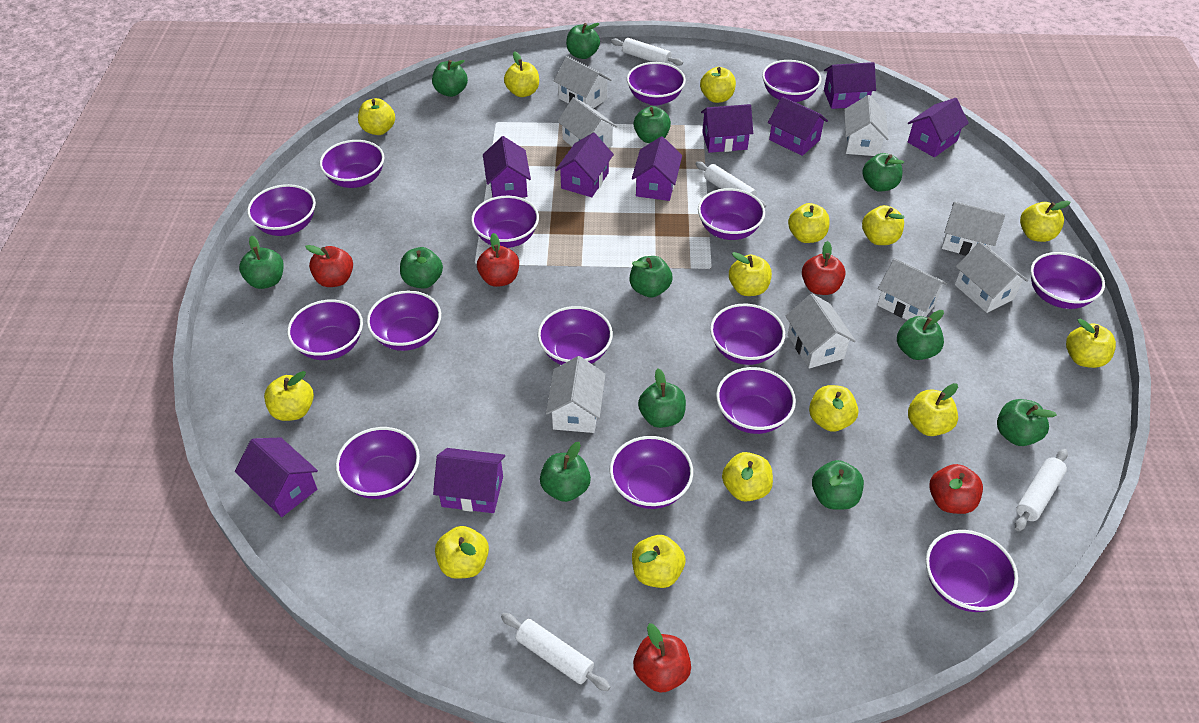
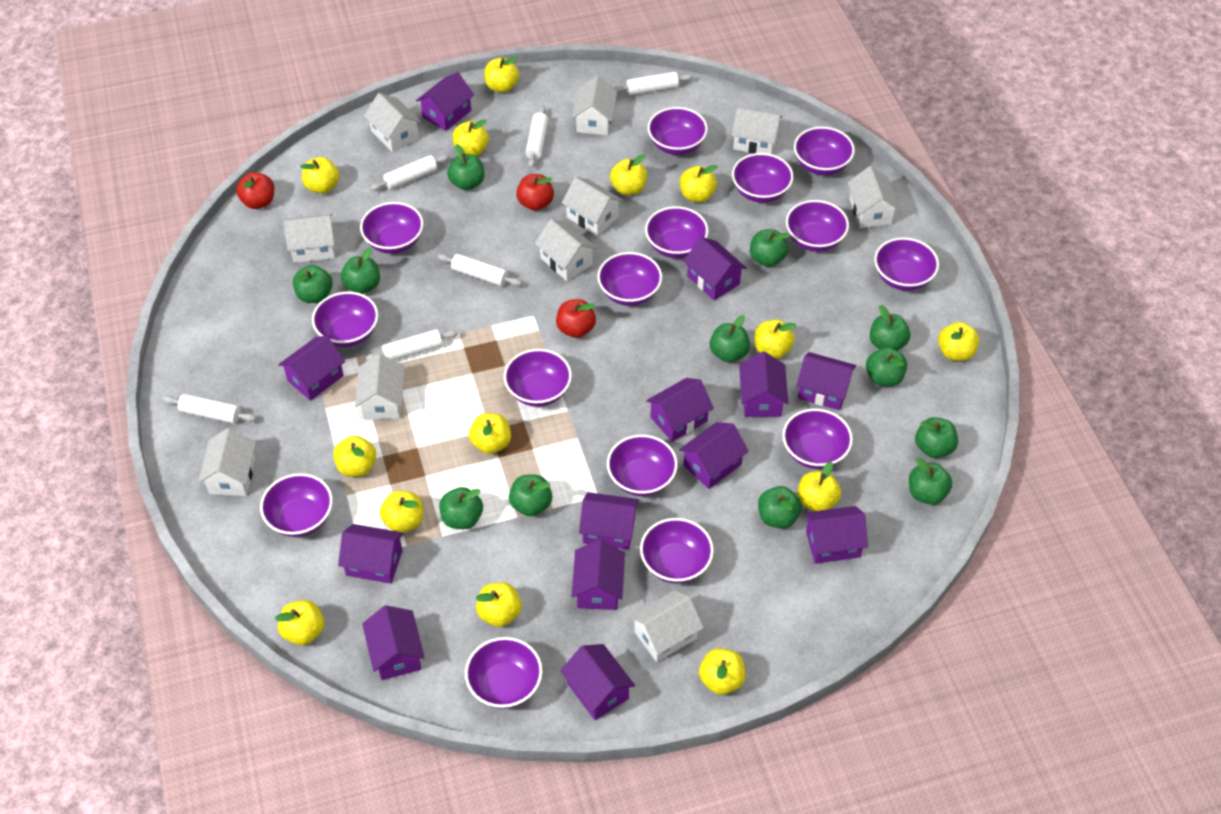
purple house: [235,437,318,517] [433,448,505,513] [483,136,531,198] [555,133,614,197] [632,136,682,201] [701,104,753,153] [768,96,828,156] [824,62,876,109] [908,98,969,157] = 9 -> [278,336,345,401] [338,524,404,584] [362,605,425,680] [416,72,474,131] [560,644,635,720] [572,539,625,610] [579,492,639,550] [646,378,714,442] [679,422,749,489] [683,237,746,300] [739,351,788,417] [796,352,856,410] [805,506,868,564] = 13
red apple: [305,245,353,287] [477,233,519,287] [633,623,691,692] [802,241,846,295] [929,464,983,514] = 5 -> [236,172,274,209] [516,174,554,211] [556,299,596,338] = 3
white house: [546,356,606,433] [554,56,612,108] [557,97,618,148] [786,294,855,368] [844,95,889,156] [877,258,947,320] [942,202,1005,256] [955,242,1028,313] = 8 -> [198,428,256,496] [284,214,335,263] [355,354,405,419] [364,93,421,152] [535,219,597,281] [562,177,623,236] [572,76,617,135] [630,590,704,662] [731,107,783,154] [847,166,900,228] = 10
white rolling pin: [501,613,610,691] [611,38,683,66] [695,161,766,208] [1015,449,1068,531] = 4 -> [163,394,256,424] [366,329,458,361] [370,154,450,191] [438,254,522,286] [526,105,548,168] [614,72,693,95] = 6

